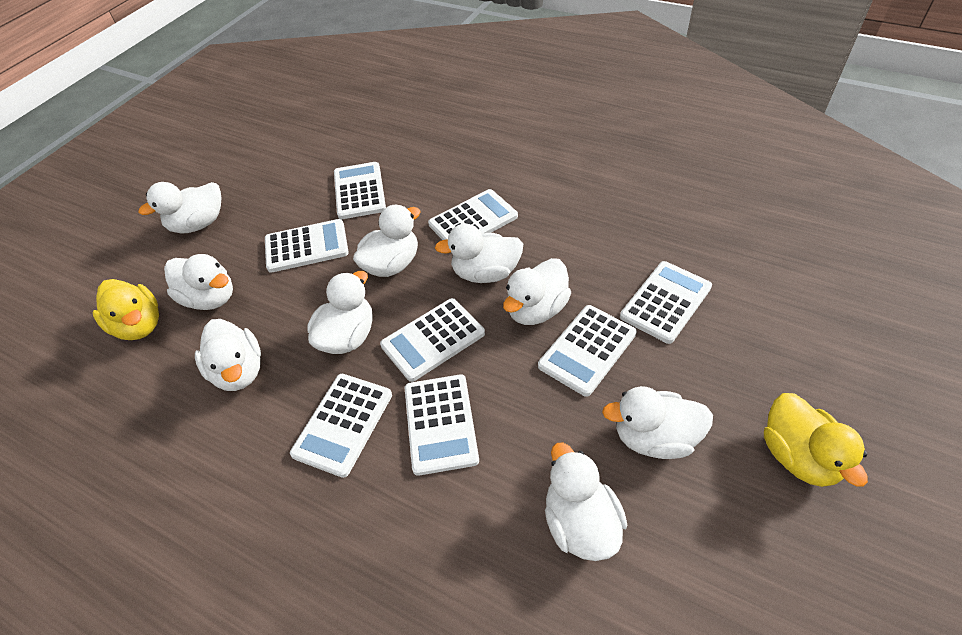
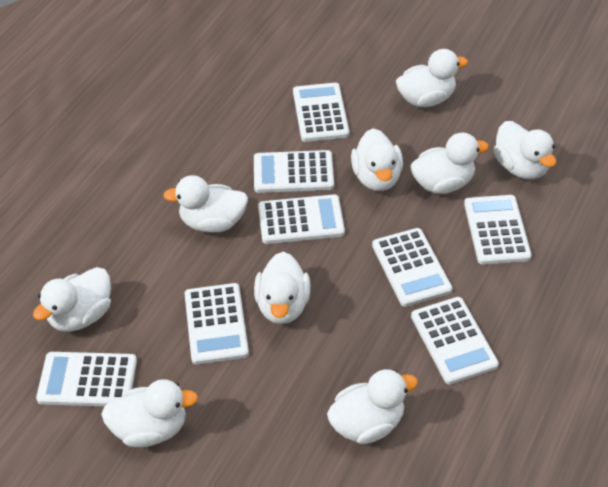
yellow duck: [92,279,159,340] [764,393,868,487] = 2 -> none = 0

